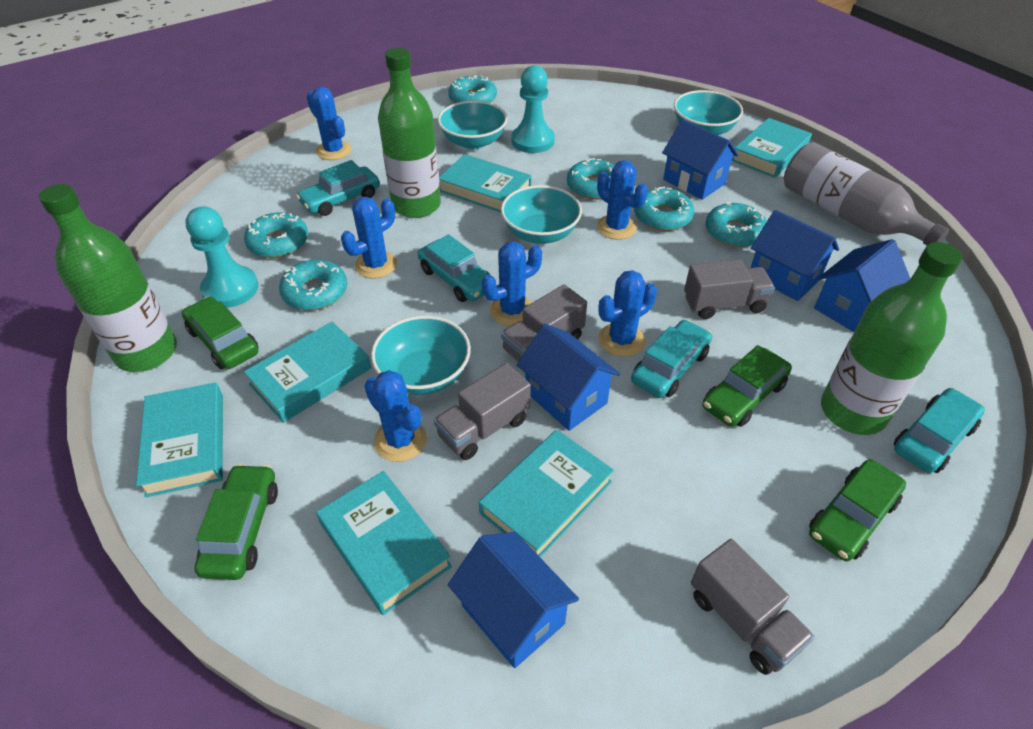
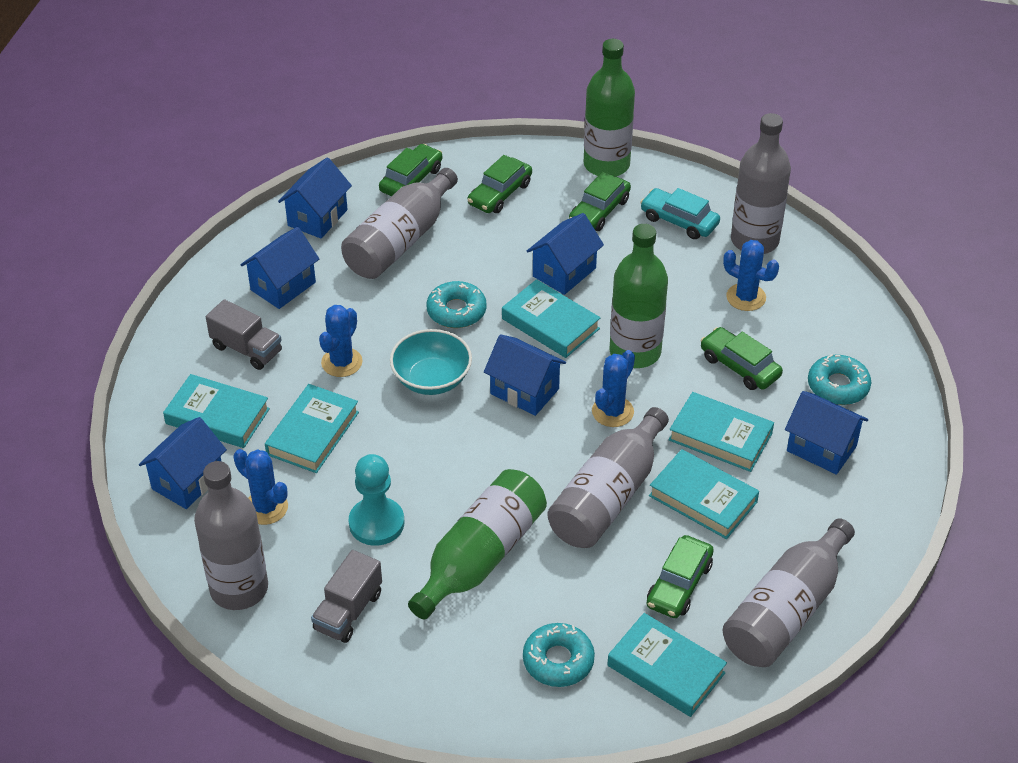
blue cactus: [307,87,352,160] [341,197,397,279] [364,370,427,462] [482,242,542,326] [597,160,648,240] [599,270,657,357] = 6 -> [233,449,288,525] [319,305,363,377] [592,350,635,427] [723,240,779,311] = 4
blue house: [448,532,579,668] [517,323,620,431] [662,119,739,200] [751,210,839,301] [814,239,910,332] = 5 -> [139,417,227,509] [240,227,319,309] [278,158,352,238] [484,334,566,416] [527,213,604,295] [785,391,868,475] = 6
green car: [182,297,258,369] [195,464,278,580] [702,345,792,427] [809,459,906,561] = 4 -> [379,144,442,196] [467,155,532,213] [569,172,631,231] [647,535,714,618] [700,327,783,390] = 5
grey bottle: [784,142,949,245] = 1 -> [194,461,268,610] [341,168,458,279] [547,407,669,548] [723,518,855,667] [731,113,791,254] = 5
grey truck: [434,363,531,460] [501,284,587,362] [684,260,775,319] [691,539,815,675] = 4 -> [206,299,282,370] [311,550,382,643] = 2
turquoise bowl: [371,316,471,395] [438,101,508,149] [501,185,582,244] [674,90,743,135] = 4 -> [390,329,472,395] = 1
turquoise car: [296,160,380,216] [418,234,494,302] [631,320,712,398] [893,388,985,473] = 4 -> [640,188,720,239] = 1
turquoise donut: [244,212,308,258] [279,260,347,310] [448,75,497,103] [567,158,615,200] [634,186,694,231] [705,202,767,248] = 6 -> [427,281,487,328] [523,623,595,687] [808,354,871,405] = 3
turquoise pawn: [185,207,258,308] [512,65,555,153] = 2 -> [349,454,404,546] = 1

